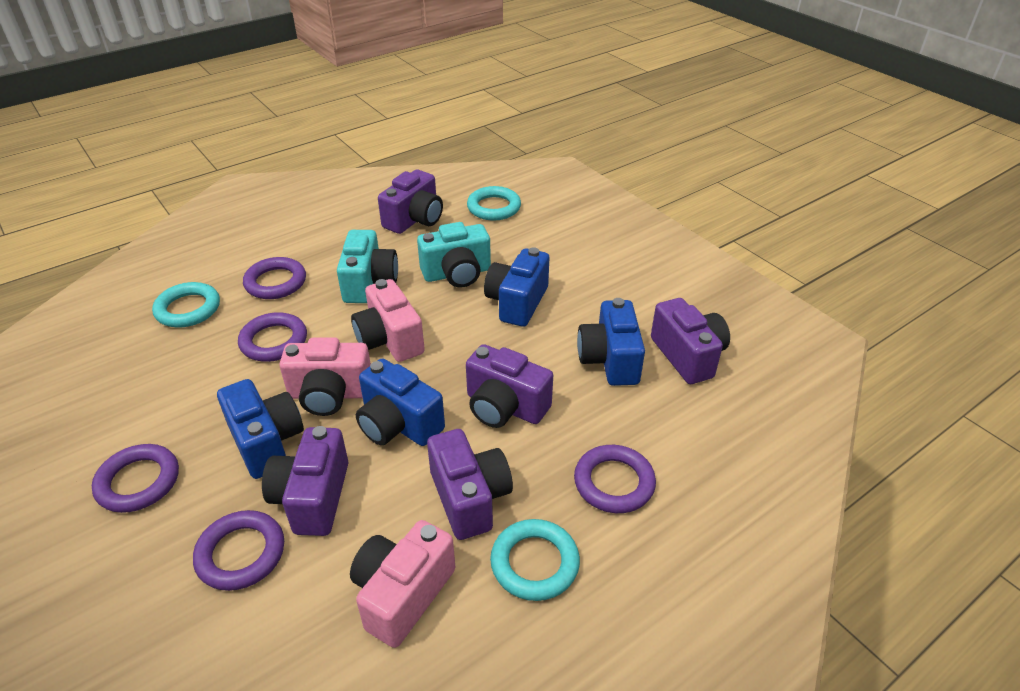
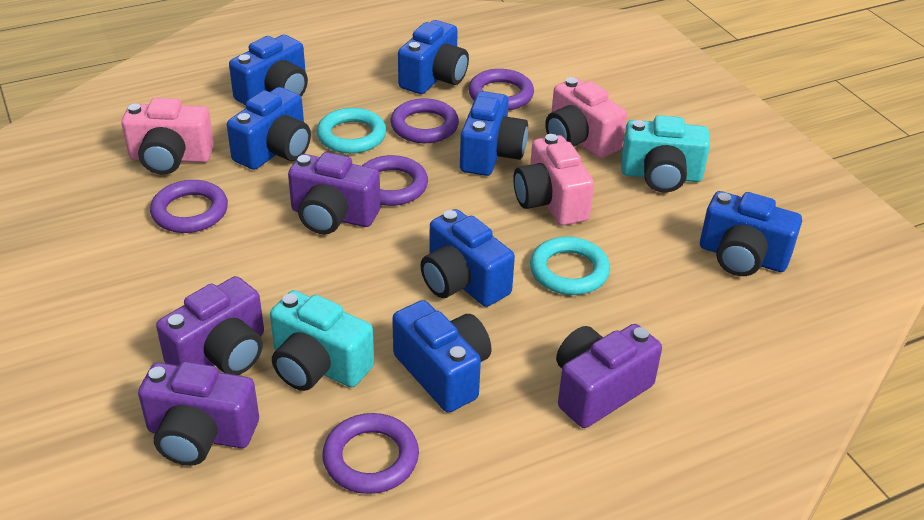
blue camera: [217,379,304,479] [356,359,445,446] [484,247,550,327] [577,298,645,386] = 4 -> [227,87,311,170] [229,35,308,106] [392,300,492,413] [398,20,469,94] [420,209,515,307] [460,91,528,176] [700,191,802,276] = 7
purple camera: [262,426,348,536] [378,170,443,234] [427,429,513,540] [466,344,553,428] [651,298,730,384] = 5 -> [138,362,259,466] [156,276,264,375] [288,152,381,234] [556,324,662,428] = 4
turquoise ring: [152,282,220,327] [467,186,521,221] [490,519,580,601] = 3 -> [317,108,386,154] [530,237,610,295] = 2

